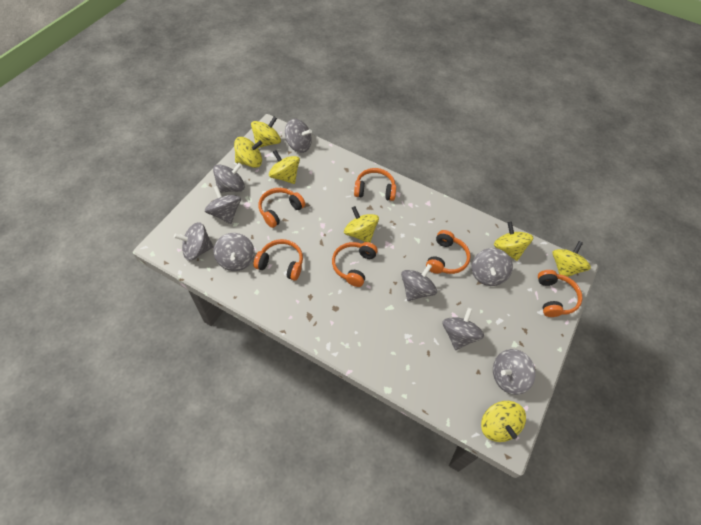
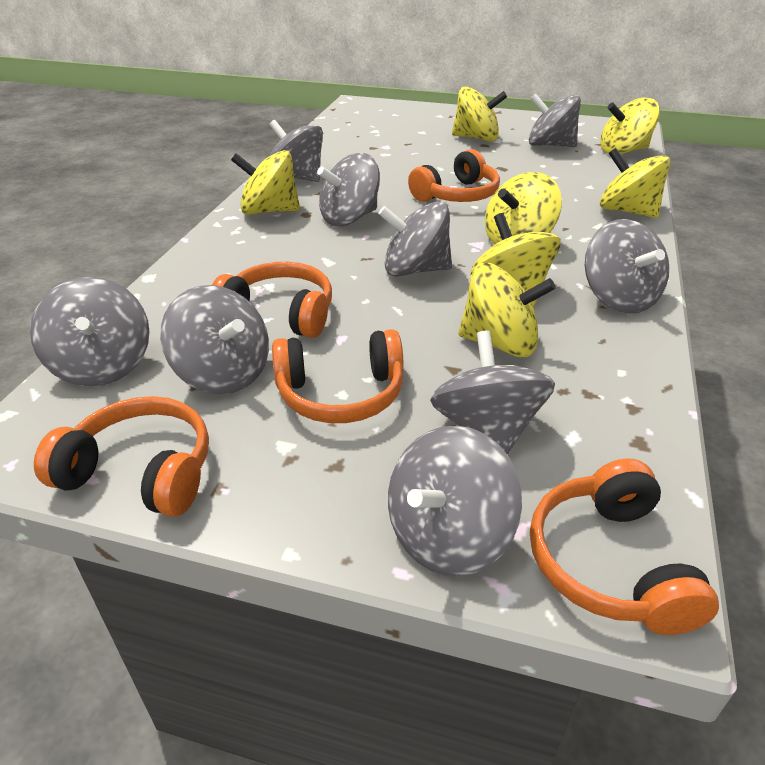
orange headphones: [253,239,303,281] [259,188,305,228] [332,242,378,287] [354,168,396,201] [426,230,471,274] [538,270,582,317] = 6 -> [34,396,209,517] [212,262,332,338] [272,329,403,423] [408,149,500,202] [530,459,719,635] = 5

